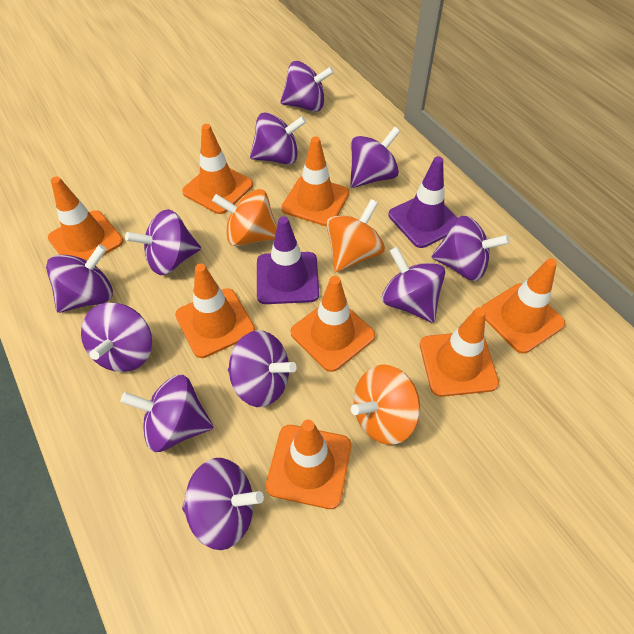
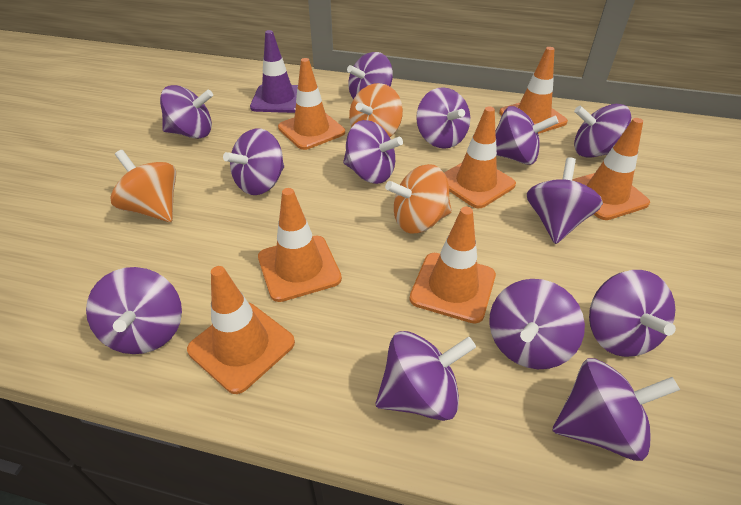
orange traffic cone: [48,177,123,261] [175,264,255,358] [182,124,253,214] [266,419,351,509] [281,136,349,226] [290,276,375,372] [420,307,499,397] [481,258,565,353] = 8 -> [187,266,295,394] [258,188,342,302] [278,58,345,150] [409,207,496,323] [444,107,516,208] [499,47,568,134] [572,118,650,220] = 7
purple spinning top: [46,244,113,313] [81,303,152,372] [120,374,214,452] [125,209,201,275] [182,458,264,550] [228,330,297,407] [250,112,306,165] [280,61,334,112] [350,126,400,188] [382,247,445,323] [432,215,510,281] = 11 -> [86,267,182,354] [160,85,213,139] [223,128,284,195] [343,120,403,184] [347,52,393,99] [376,331,476,421] [416,87,470,149] [489,279,585,369] [495,106,559,165] [527,157,603,244] [553,358,680,461] [574,104,631,158] [589,270,676,357] = 13
purple traffic cone: [257,216,319,304] [389,156,458,248] = 2 -> [250,30,298,113] = 1

